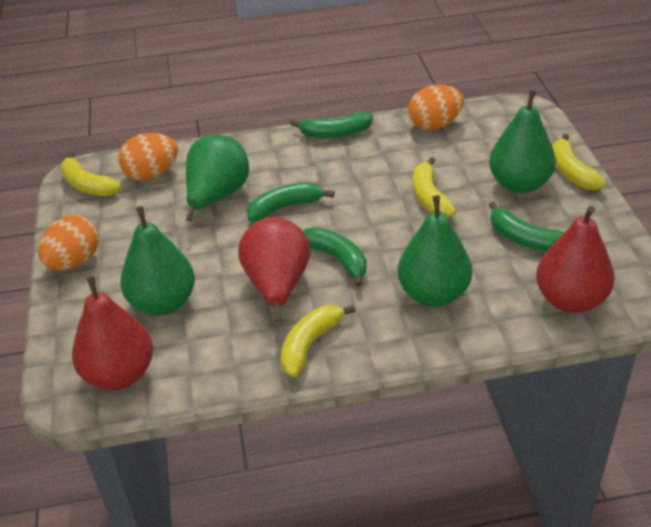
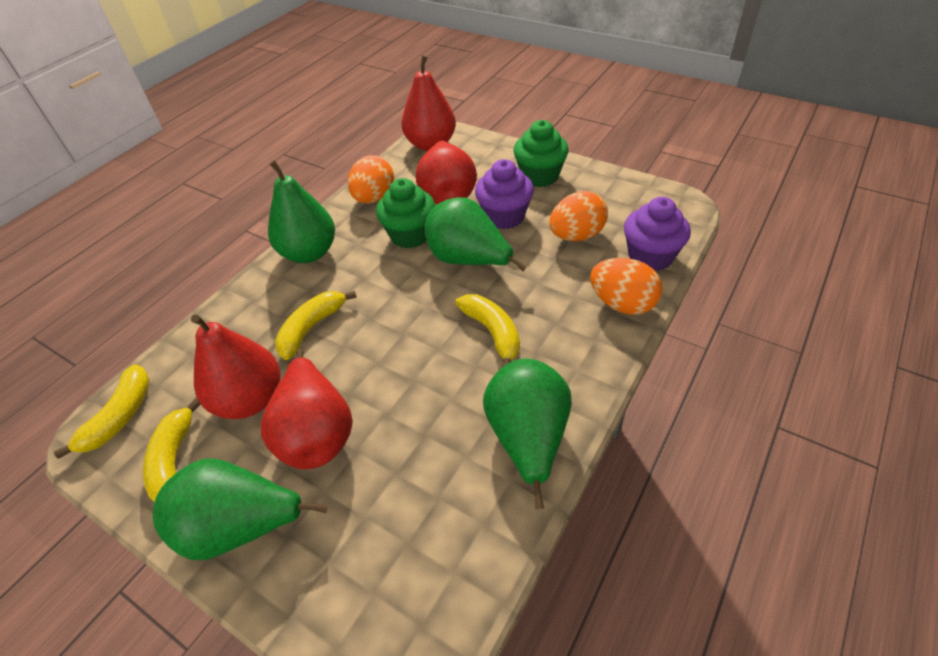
green banana: [247,182,335,221] [290,112,373,138] [303,227,367,287] [489,201,564,252] = 4 -> none = 0
green cupcake: none = 0 -> [376,178,436,248] [513,120,569,187] = 2
purple cupcake: none = 0 -> [475,159,534,229] [624,197,691,271] = 2
red pear: [72,276,153,390] [238,217,310,322] [536,206,614,313] = 3 -> [191,314,280,419] [261,349,353,469] [401,55,456,151] [416,141,477,205] = 4

